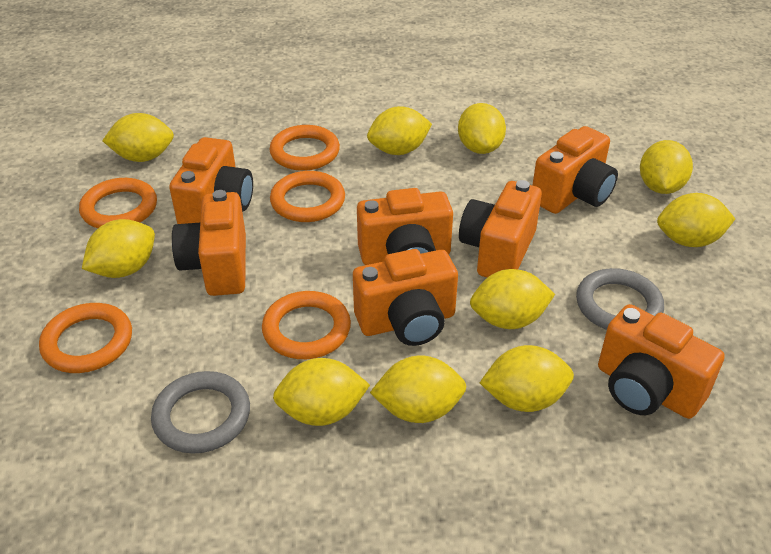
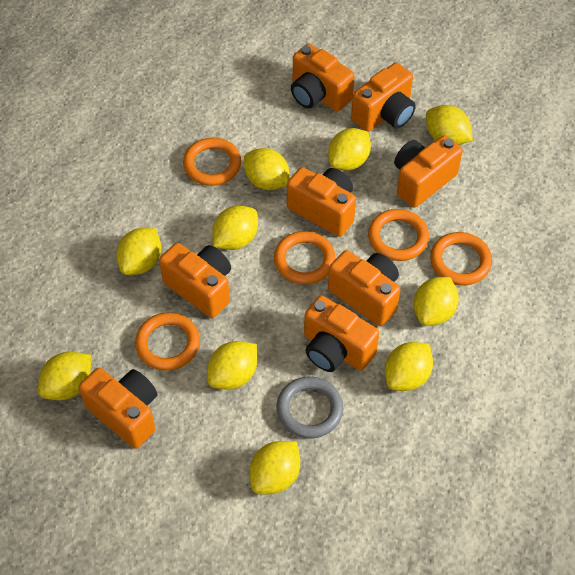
grey ring: [151,371,250,454] [576,268,664,330] = 2 -> [276,377,343,438] = 1
orange camera: [169,137,253,224] [172,190,246,296] [353,249,458,346] [357,188,453,265] [459,180,542,277] [532,126,618,214] [598,304,725,419] = 7 -> [79,368,157,449] [159,243,231,318] [287,167,356,237] [291,44,354,112] [304,295,379,372] [328,250,400,326] [351,63,416,132] [394,135,463,208] = 8

